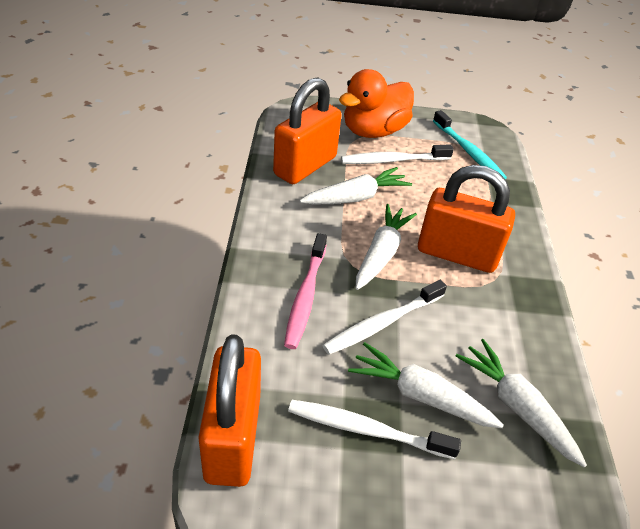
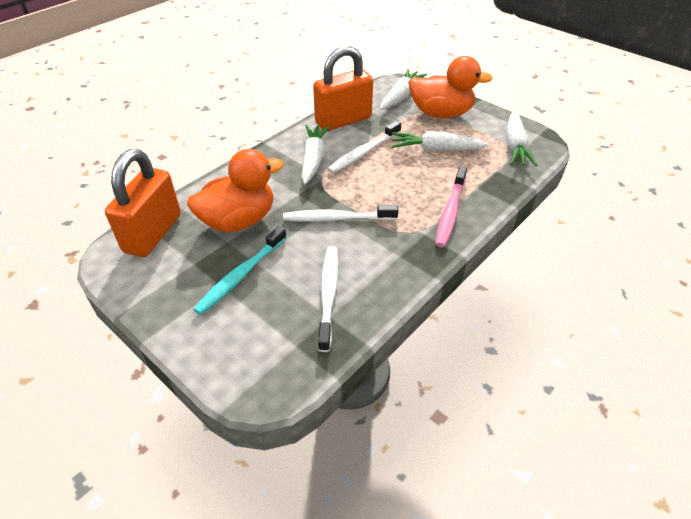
orange duck: [339,69,414,138] = 1 -> [187,149,284,232] [408,56,493,118] = 2
orange padlock: [198,334,261,487] [273,77,342,184] [418,165,515,273] = 3 -> [105,149,181,257] [313,46,373,131] = 2

